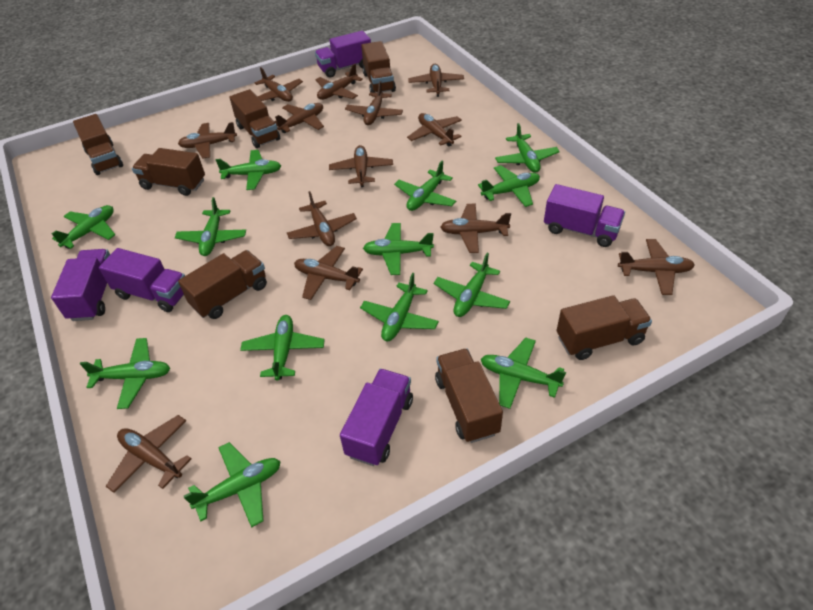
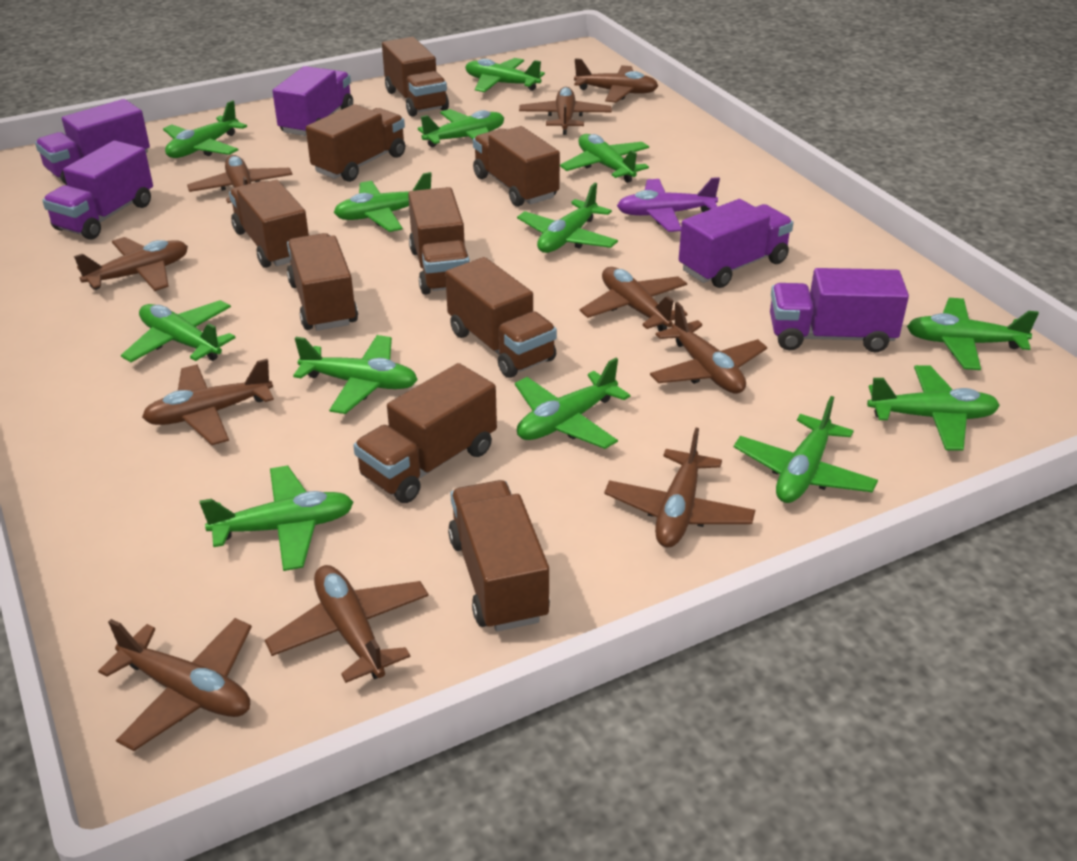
brown plane: [106,415,192,493] [178,122,237,159] [255,67,303,102] [274,103,324,133] [287,191,357,246] [294,246,363,300] [315,64,363,100] [329,145,393,187] [345,81,403,125] [407,113,462,147] [408,64,464,97] [441,204,511,253] [618,239,695,295] = 13 -> [74,237,188,291] [98,618,252,751] [142,359,274,445] [187,155,293,203] [265,565,429,683] [519,87,612,135] [574,58,658,103] [580,267,687,332] [604,428,755,548] [650,302,767,394] = 10
brown truck: [73,114,123,175] [132,148,205,196] [178,250,267,319] [229,89,280,148] [361,41,396,93] [435,349,503,443] [557,295,652,360] = 7 -> [229,180,309,268] [287,233,358,331] [306,104,405,182] [353,363,497,503] [382,37,449,117] [408,187,470,295] [445,257,557,378] [448,480,550,631] [473,126,560,207] = 9
purple plane: none = 0 -> [617,177,720,232] = 1

